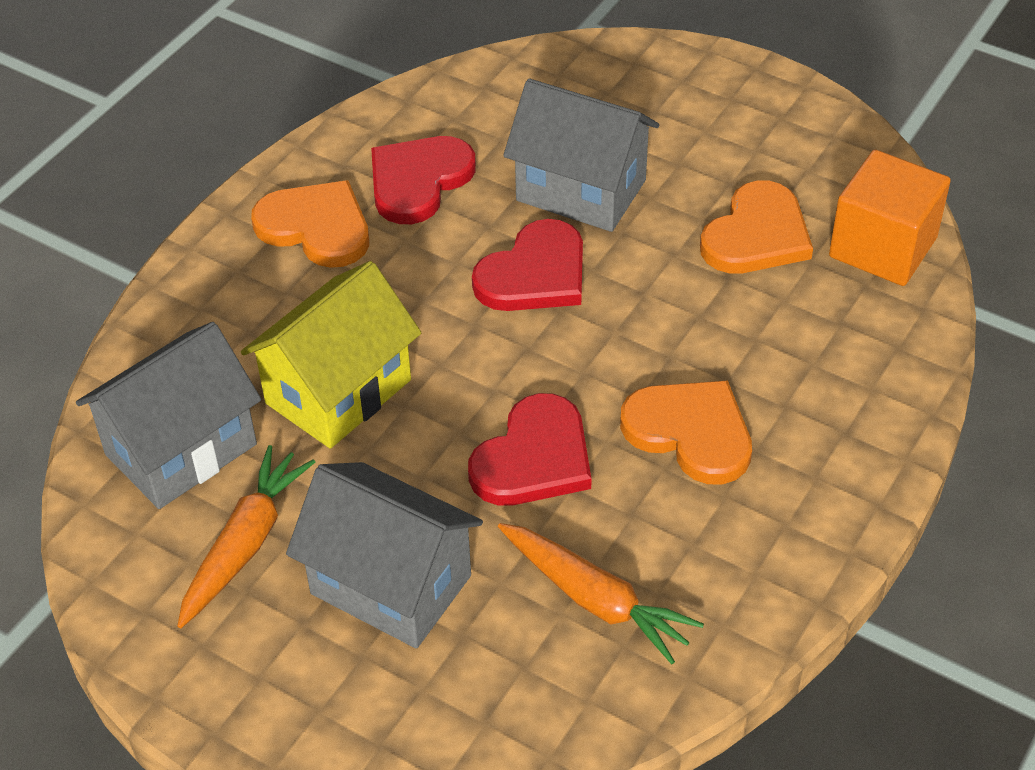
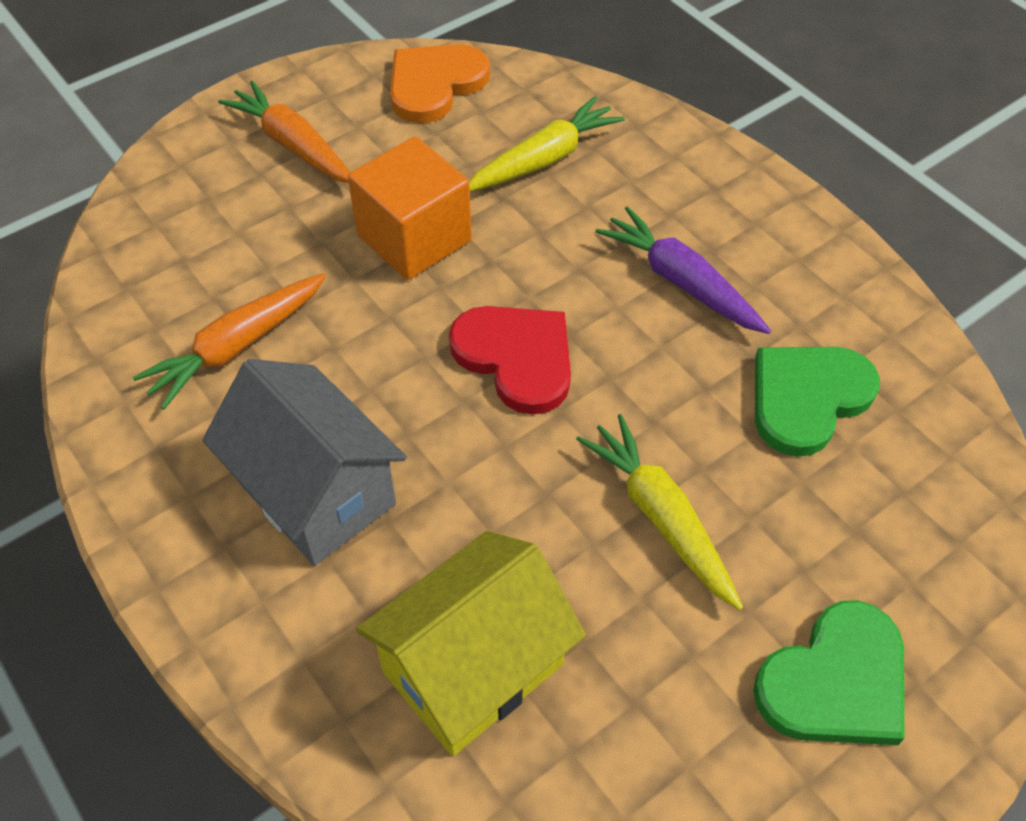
green heart: none = 0 -> [753,600,904,745] [755,347,880,457] = 2
grey house: [76,322,261,509] [286,462,483,648] [503,79,659,232] = 3 -> [202,359,407,566] = 1
orange heart: [251,180,369,268] [620,381,752,484] [700,180,813,274] = 3 -> [390,44,490,123] = 1
purple carrot: none = 0 -> [595,206,771,334] = 1
red heart: [371,136,476,224] [468,393,592,506] [472,219,583,311] = 3 -> [449,306,571,415] = 1
yellow carrot: none = 0 -> [469,96,625,191] [576,414,743,610] = 2

